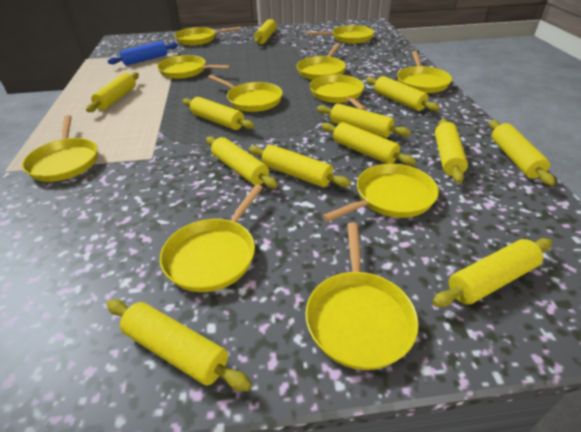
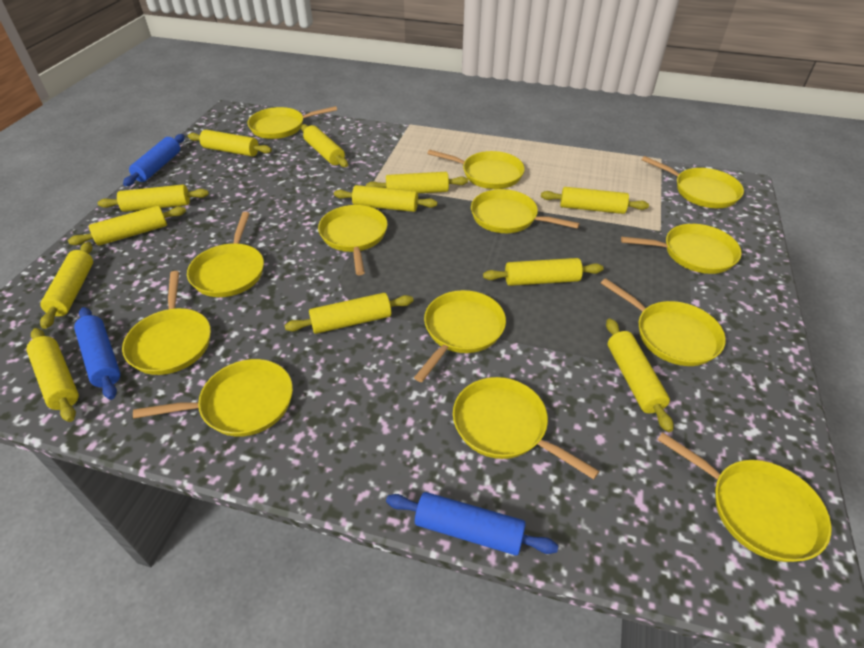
blue rolling pin: [108,41,178,66] = 1 -> [74,307,121,400] [123,134,185,186] [386,492,558,556] = 3
yellow pan: [22,115,98,182] [157,55,231,79] [160,185,263,292] [174,27,241,46] [208,75,283,112] [296,43,346,80] [305,223,419,370] [307,25,374,44] [310,74,366,110] [323,164,439,222] [397,51,452,93] = 11 -> [122,271,211,375] [133,359,293,437] [187,212,264,297] [248,106,337,139] [318,205,388,275] [414,290,506,382] [427,150,525,189] [453,377,599,479] [471,189,580,233] [601,278,726,366] [621,224,742,274] [642,156,744,208] [657,432,831,562] = 13

